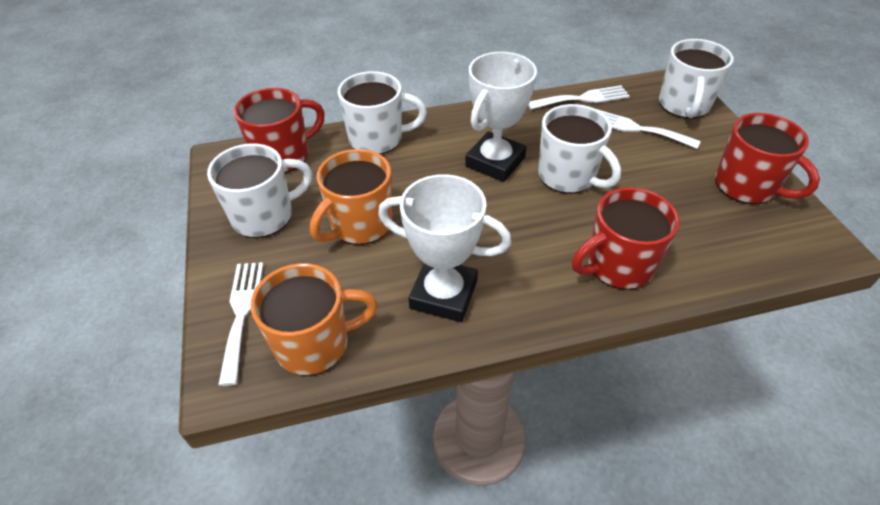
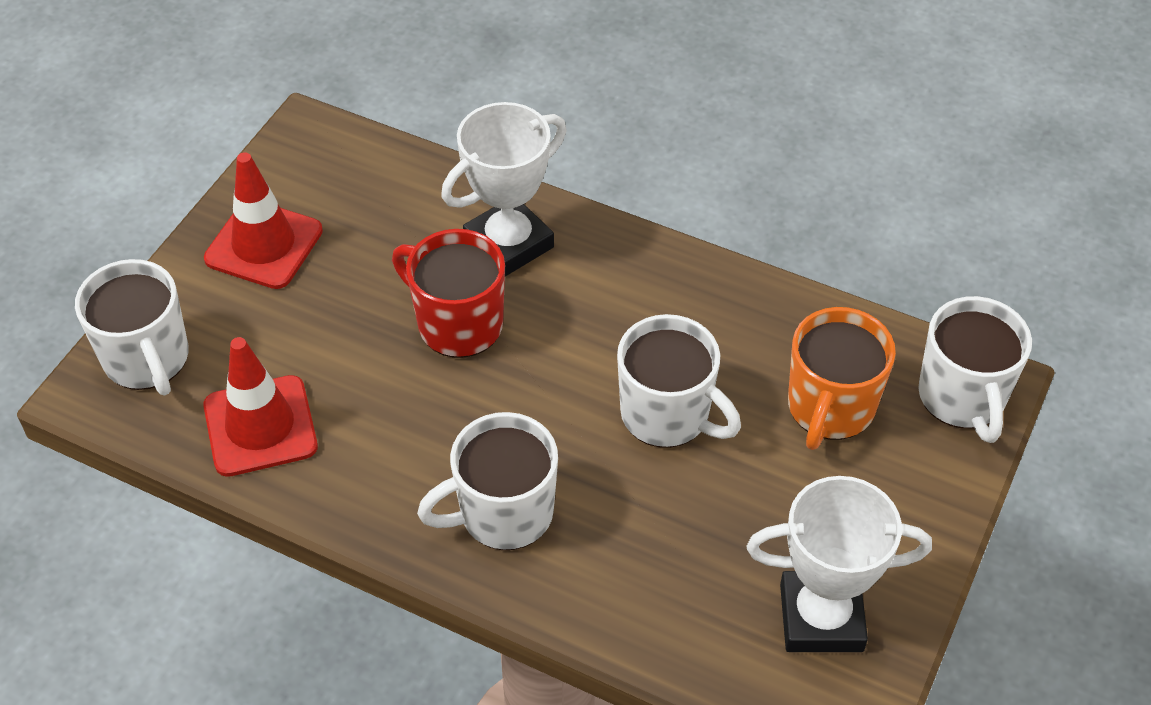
orange mug: [251,263,378,376] [310,149,392,245] = 2 -> [788,307,896,450] = 1
red mug: [234,88,325,173] [572,187,680,290] [715,113,820,204] = 3 -> [392,229,505,358] = 1
red traffic cone: none = 0 -> [203,337,318,477] [204,152,323,289] = 2
white fork: [218,262,263,386] [528,85,630,109] [597,109,701,149] = 3 -> none = 0

